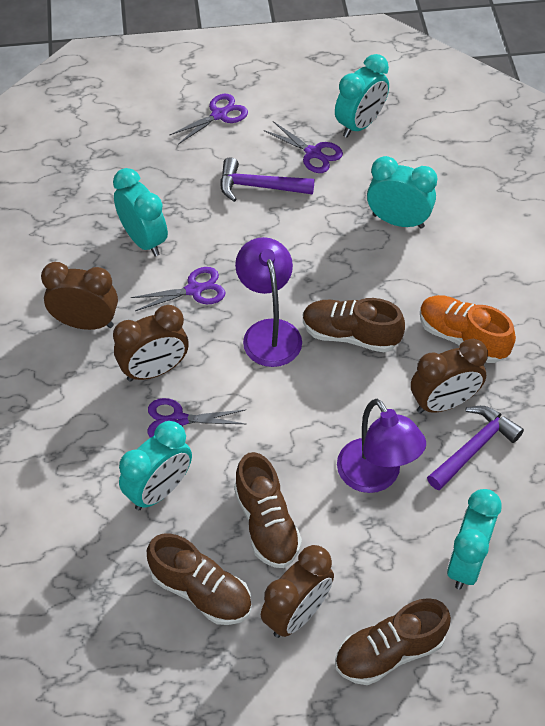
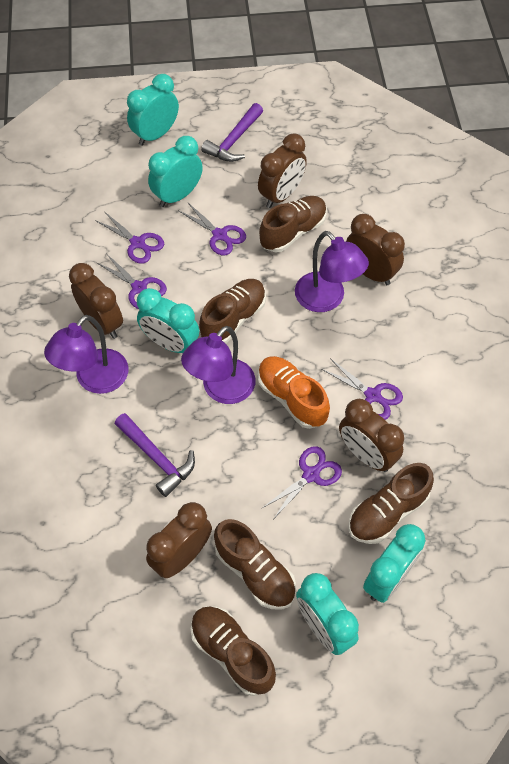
brown clock: [41,262,118,330] [113,305,189,382] [261,545,334,638] [411,339,488,414] = 4 -> [69,263,123,339] [146,502,212,578] [258,134,307,208] [339,399,404,472] [346,214,405,285] = 5
brown shoe: [147,533,252,625] [234,452,302,568] [303,298,405,352] [335,598,451,685] = 4 -> [191,606,276,696] [199,279,266,344] [214,519,296,610] [259,196,327,253] [348,463,434,544] = 5
purple lamp: [235,237,302,367] [337,399,426,493] = 2 -> [44,315,128,394] [181,326,256,404] [295,231,369,312] = 3
purple scissors: [131,267,226,311] [147,398,245,438] [170,94,248,145] [263,121,343,173] = 4 -> [95,212,164,264] [96,254,167,309] [178,202,246,255] [262,446,342,518] [321,358,403,420] = 5

